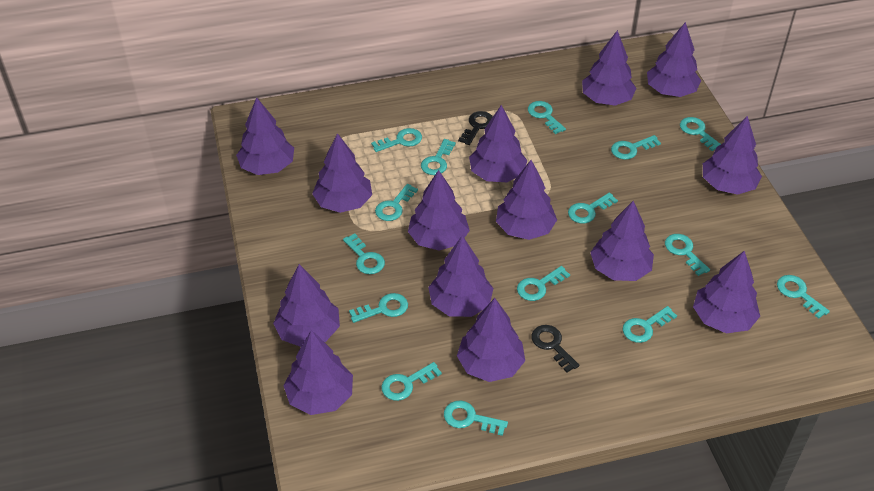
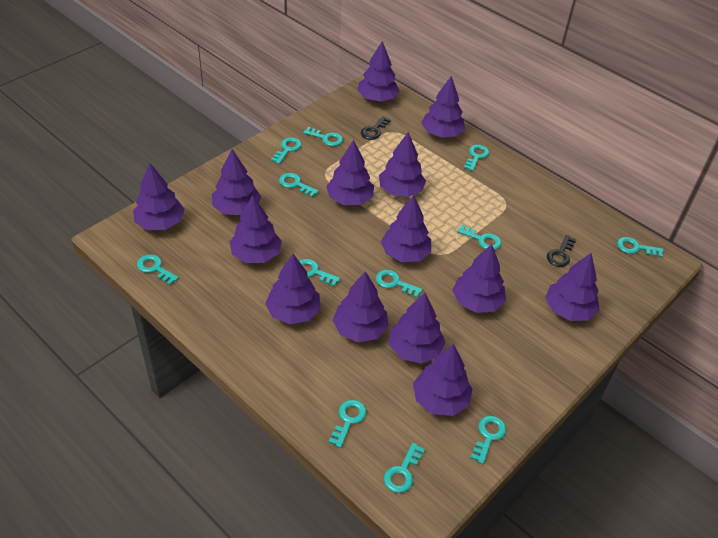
turquoise key: [343,233,385,274] [349,293,408,323] [371,128,422,152] [375,184,418,221] [381,362,442,401] [421,139,456,175] [444,401,508,436] [517,266,570,301] [528,101,566,134] [568,192,618,223] [611,135,661,160] [622,306,677,343] [665,234,710,276] [680,117,721,151] [777,275,830,319] = 15 -> [137,254,179,285] [271,137,301,164] [279,173,319,197] [299,259,340,287] [303,127,343,146] [328,400,366,448] [376,270,422,298] [384,443,425,493] [457,224,501,250] [464,145,489,171] [470,416,506,464] [617,237,663,257] = 12

